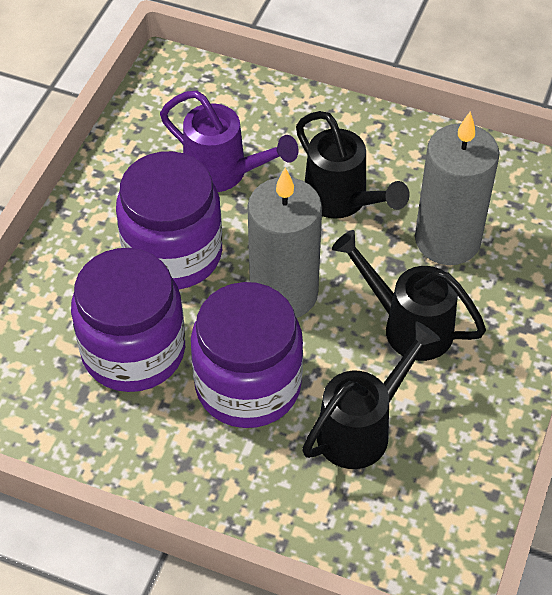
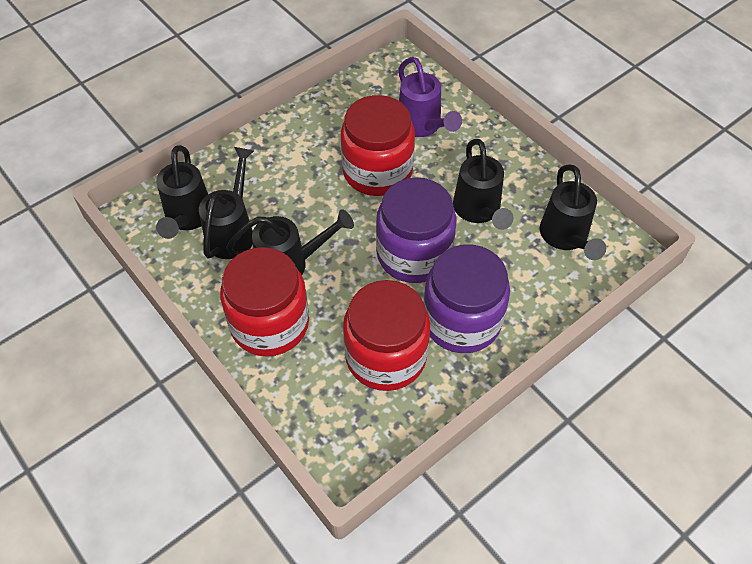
black watering can: [296,111,410,219] [302,322,441,469] [332,230,486,361] = 3 -> [156,145,208,239] [199,147,254,259] [226,209,354,275] [453,139,513,230] [540,164,606,260] = 5
grey candle: [248,168,322,318] [415,111,500,265] = 2 -> none = 0
purple jar: [71,248,185,392] [116,151,222,289] [191,282,303,428] = 3 -> [376,177,456,283] [423,244,510,353] = 2
red jar: none = 0 -> [220,247,309,356] [341,95,415,196] [343,280,430,391] = 3

